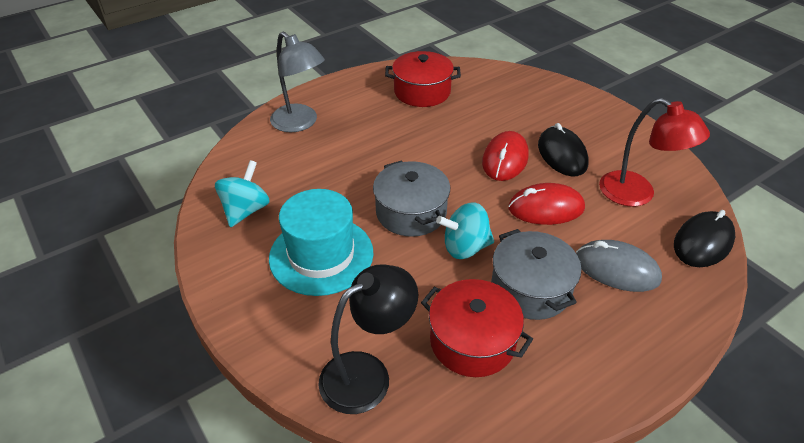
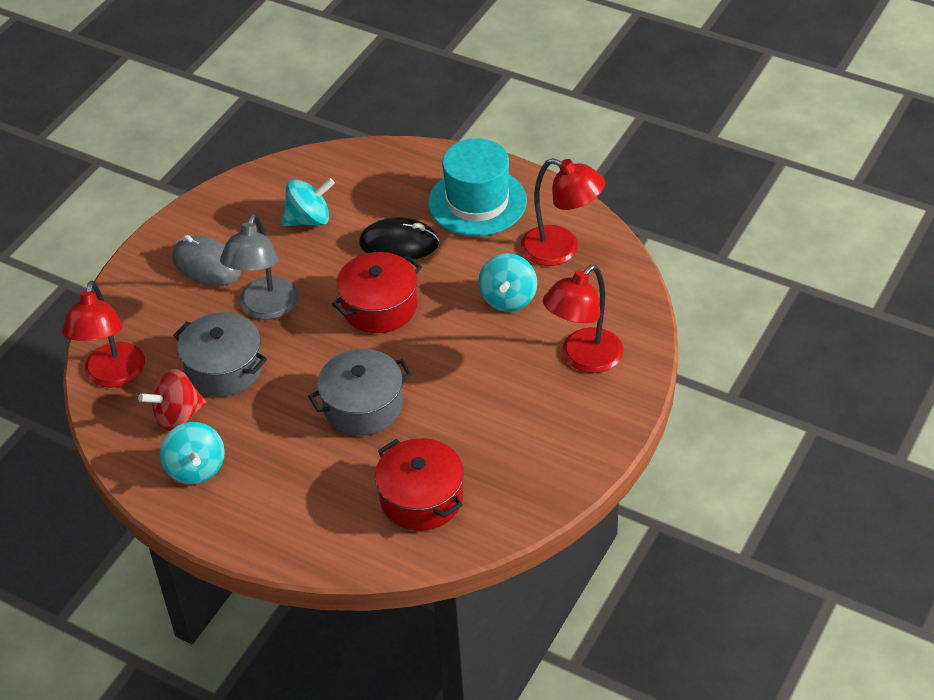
black lamp: [318,264,418,414] = 1 -> none = 0
black mouse: [538,123,589,176] [674,210,735,267] = 2 -> [359,217,439,261] = 1
red lamp: [599,98,710,207] = 1 -> [62,281,145,388] [520,158,605,266] [543,265,623,373] = 3
red mouse: [482,131,529,181] [509,183,585,225] = 2 -> none = 0
red spinning top: none = 0 -> [138,369,206,431] = 1
turquoise spinning top: [215,160,270,227] [436,203,494,259] = 2 -> [160,422,225,484] [281,178,335,226] [478,253,537,312] = 3

